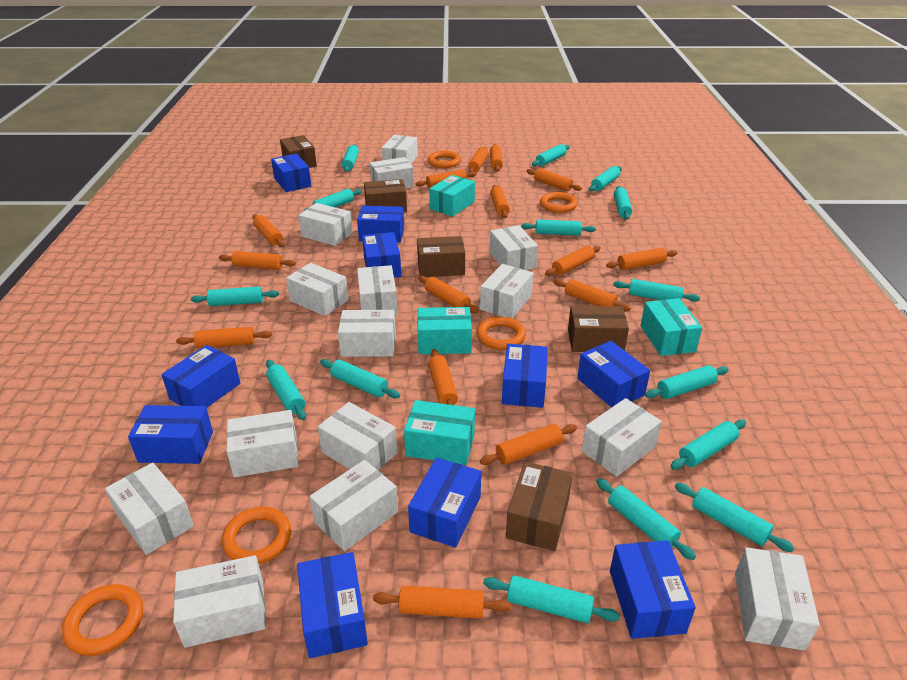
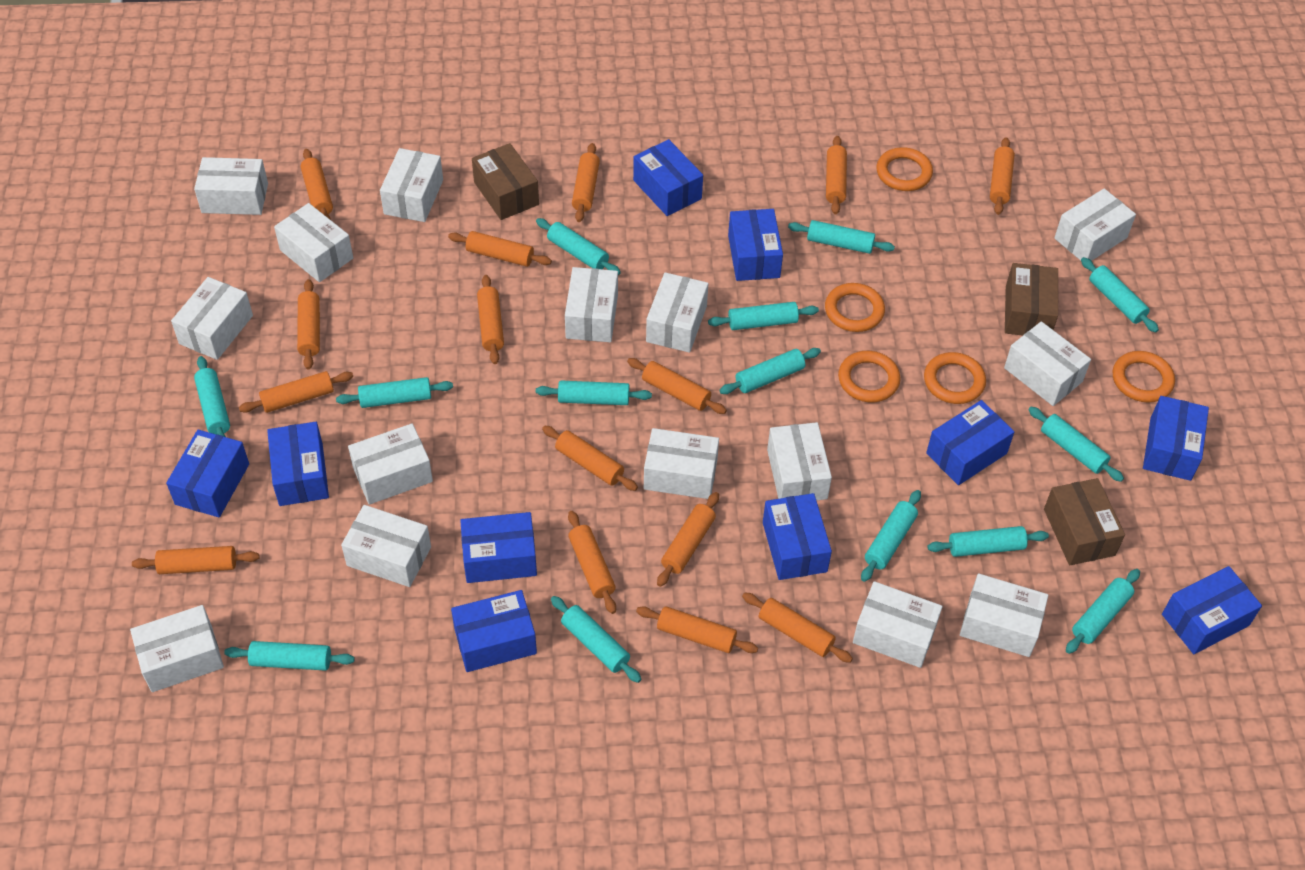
brown box: [280,135,317,168] [364,179,407,212] [417,236,465,277] [506,462,573,551] [568,306,629,352] = 5 -> [472,143,539,220] [1005,263,1058,336] [1044,478,1125,565] = 3
turquoise box: [404,400,475,465] [417,307,472,354] [429,175,475,217] [641,298,702,356] = 4 -> none = 0
turquoise rolling pin: [191,287,279,306] [266,360,306,420] [304,189,362,211] [320,359,400,398] [342,144,359,172] [483,575,620,623] [521,220,596,236] [532,144,570,166] [589,166,622,191] [596,478,696,560] [613,279,700,302] [614,186,632,220] [645,365,729,399] [670,419,746,470] [675,483,794,552] = 15 -> [194,356,230,437] [224,641,355,671] [336,377,453,408] [536,218,621,275] [536,380,652,405] [551,596,641,683] [708,302,819,330] [719,348,821,394] [788,220,895,254] [861,490,921,582] [927,526,1049,557] [1028,406,1124,482] [1066,569,1140,654] [1081,257,1159,332] = 14

